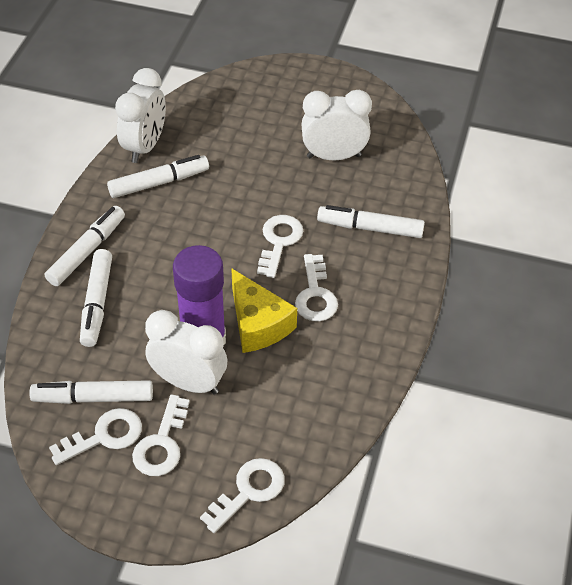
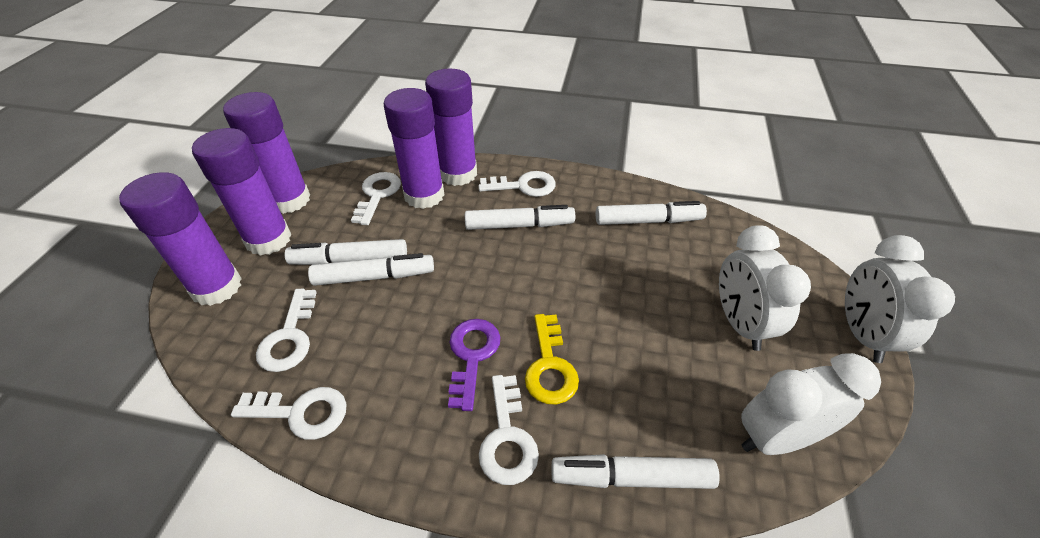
purple glue stick: [173,245,226,344] = 1 -> [119,172,242,306] [192,128,291,256] [223,92,310,214] [384,88,445,209] [425,69,477,186] = 5
purple key: none = 0 -> [448,319,500,411] = 1
yellow cheese: [231,268,297,353] = 1 -> none = 0
yellow key: none = 0 -> [525,314,579,405] = 1

